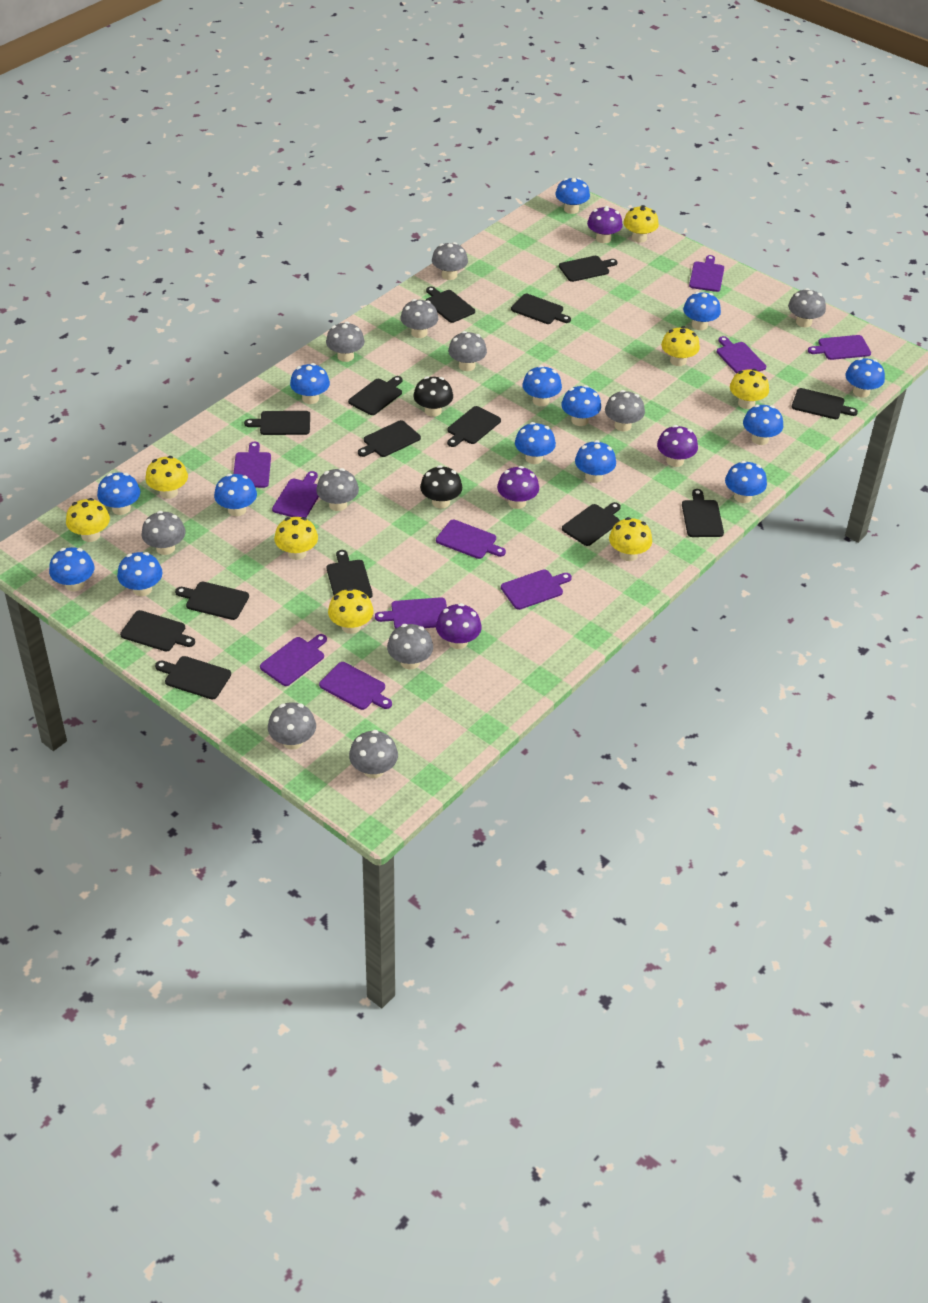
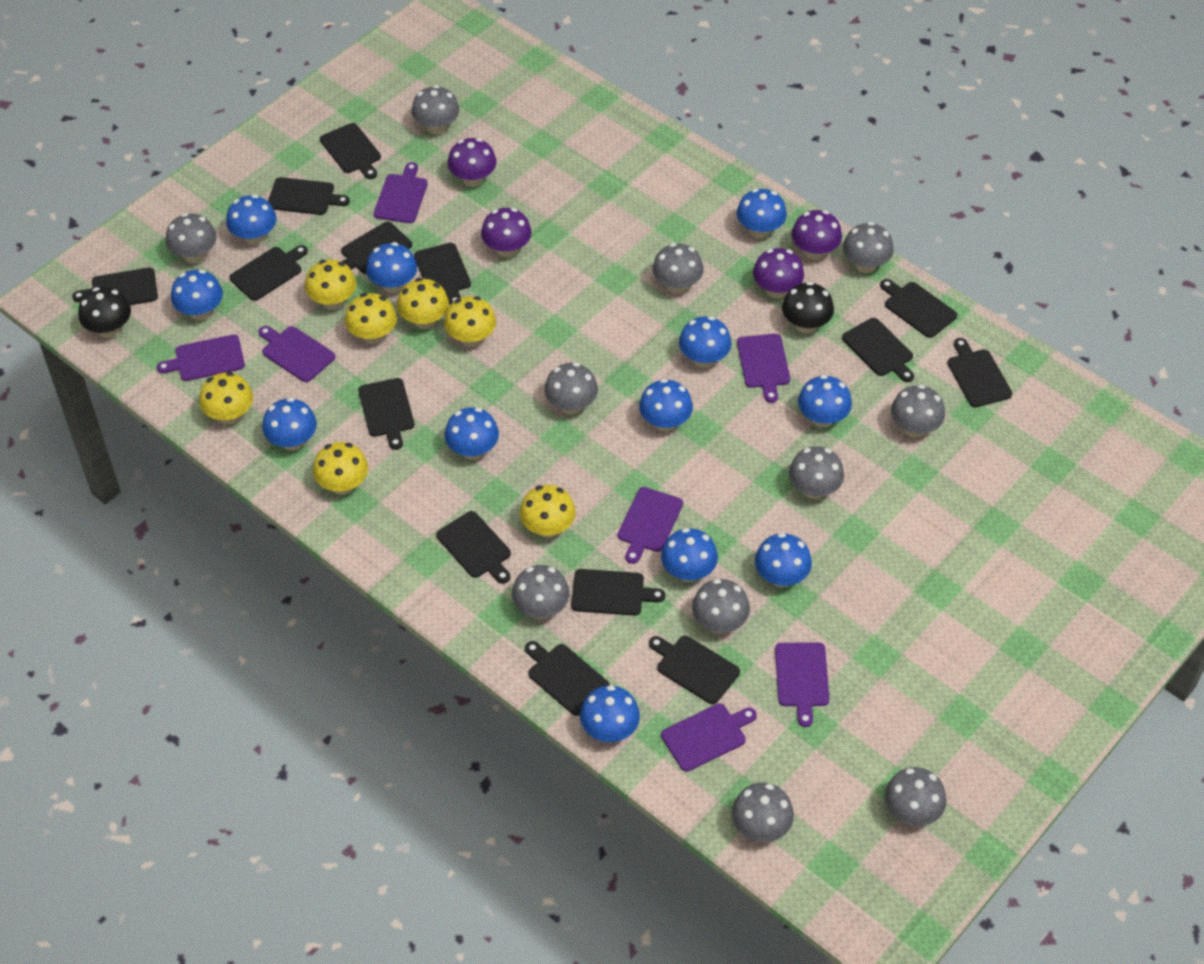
blue mushroom: [49,547,94,591] [97,473,140,515] [117,552,163,596] [214,474,257,516] [290,363,330,404] [515,422,556,464] [522,365,562,406] [555,178,590,214] [562,385,601,426] [575,440,616,483] [683,292,721,330] [725,461,767,503] [743,405,783,445] [845,358,885,398] = 14 -> [171,270,223,320] [226,194,277,245] [262,398,317,451] [366,242,417,293] [445,407,499,460] [580,685,640,742] [639,379,693,432] [661,528,718,582] [679,316,732,368] [737,189,787,238] [755,533,812,588] [798,375,852,428] = 12
purple cutting board: [233,441,271,488] [260,634,327,686] [272,471,319,517] [319,662,392,710] [375,597,447,629] [436,520,506,559] [501,569,572,610] [689,255,724,292] [717,336,766,374] [808,335,871,360] = 10 -> [157,334,245,381] [258,326,335,382] [374,162,428,223] [618,487,683,564] [661,703,757,772] [737,334,790,403] [775,642,829,727] = 7
yellow mushroom: [66,498,110,542] [145,456,188,499] [274,517,318,560] [328,588,374,634] [609,517,652,561] [623,205,659,243] [661,326,700,366] [730,369,769,409] = 8 -> [199,372,253,425] [305,260,357,310] [313,442,368,495] [345,293,397,344] [397,278,449,329] [444,296,496,347] [520,485,576,538] = 7

